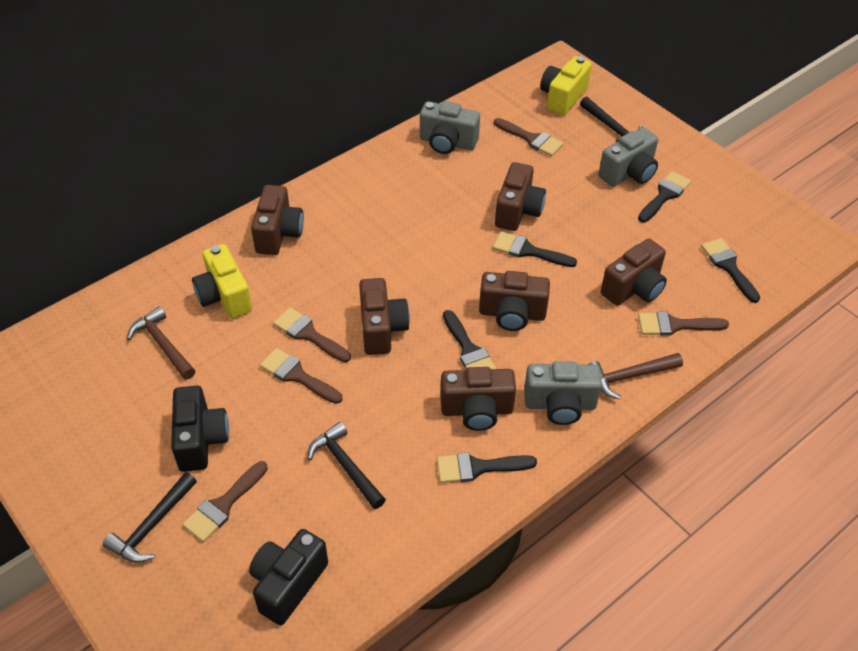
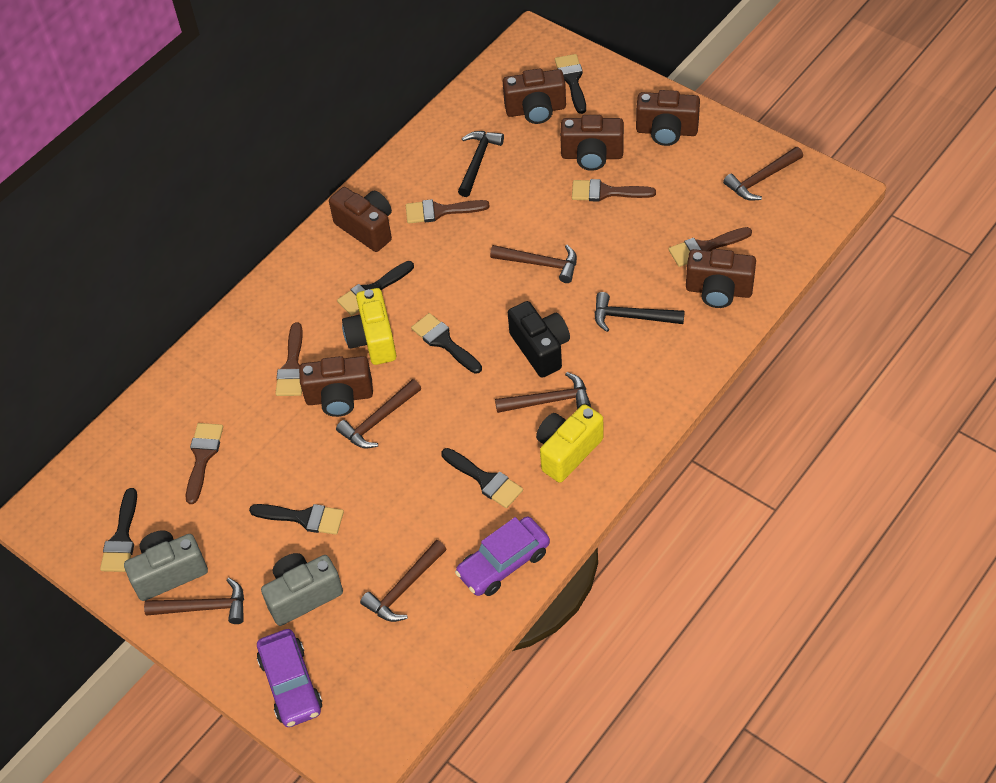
black brush: [437,453,537,483] [443,310,496,369] [493,231,577,267] [638,171,691,223] [701,238,760,303] = 5 -> [100,488,137,572] [249,504,344,535] [337,261,414,316] [411,313,482,374] [441,448,523,508] [555,54,586,114] = 6
black camera: [171,386,229,472] [249,529,328,625] = 2 -> [508,301,570,378] = 1
black hammer: [103,472,197,563] [308,422,386,509] [580,97,643,142] = 3 -> [458,131,504,197] [595,292,685,332] = 2
brown hammer: [127,306,195,380] [588,353,683,400] = 2 -> [144,578,244,624] [336,379,421,448] [360,540,447,622] [490,245,577,283] [495,372,591,413] [723,147,803,201] = 6
grey camera: [420,101,480,154] [524,361,602,425] [599,128,658,187] = 3 -> [124,531,208,601] [261,553,343,626] = 2
purple car: none = 0 -> [257,629,322,727] [455,516,550,596] = 2

